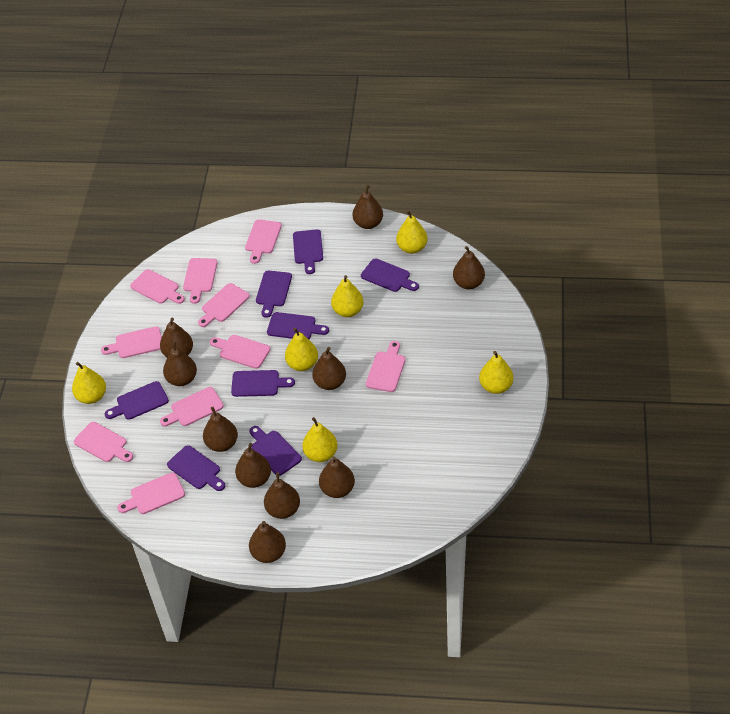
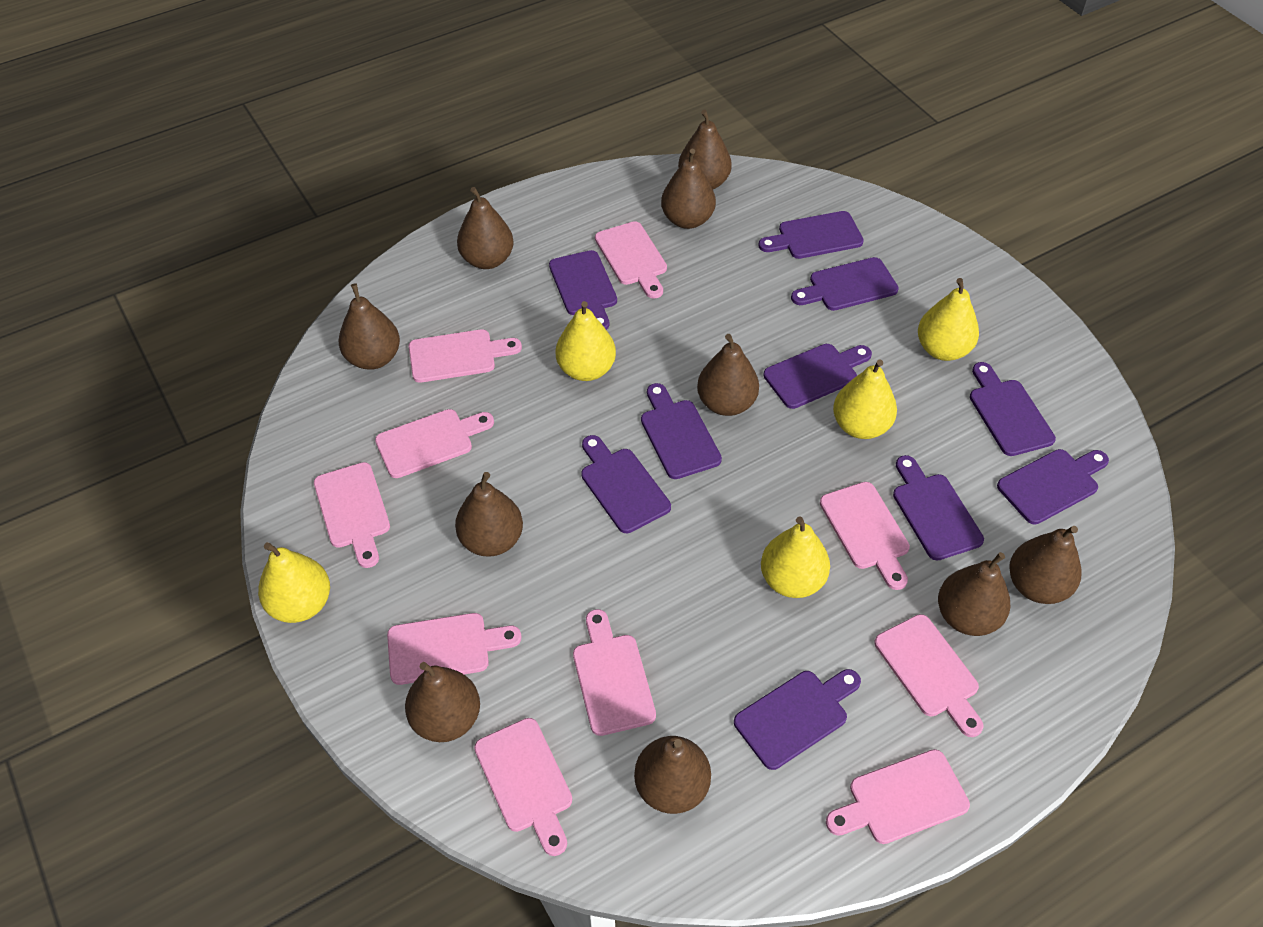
purple cutting board: [105,381,169,420] [167,445,225,491] [231,370,295,397] [249,426,302,476] [256,271,292,318] [267,312,329,339] [293,229,323,274] [361,258,419,292] = 8 -> [549,250,617,330] [581,435,671,533] [641,383,722,479] [734,669,861,770] [759,211,864,259] [763,344,872,409] [791,257,899,311] [893,455,984,561] [970,362,1056,456] [997,449,1109,524] = 10
yellow pear: [72,362,106,404] [285,328,318,371] [302,417,338,462] [331,275,364,317] [396,210,428,254] [479,351,513,394] = 6 -> [258,542,330,623] [556,301,616,381] [761,516,830,598] [833,360,897,439] [918,278,979,361] = 5

